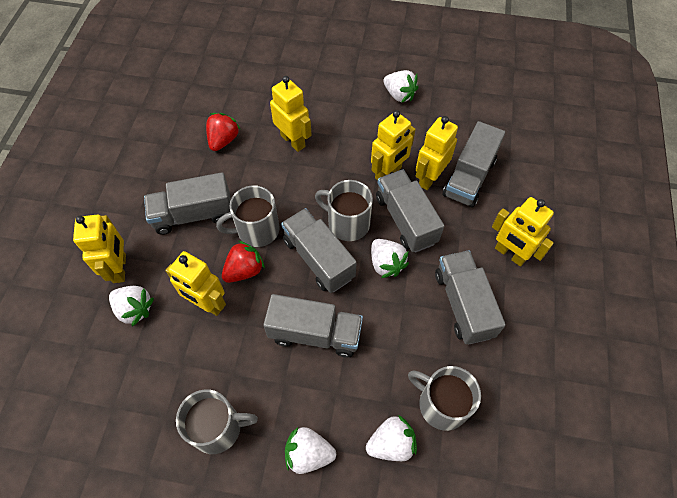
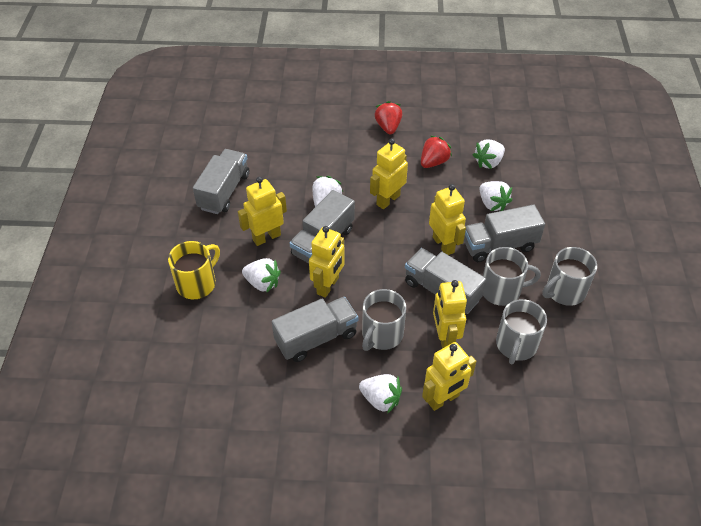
grey truck: [144,172,231,235] [263,294,363,357] [281,208,357,293] [376,169,444,253] [435,250,506,344] [443,121,505,208] = 6 -> [193,149,249,214] [272,297,358,362] [290,190,355,263] [405,248,486,314] [464,205,545,262] = 5
yellow mug: none = 0 -> [168,241,220,299] = 1

